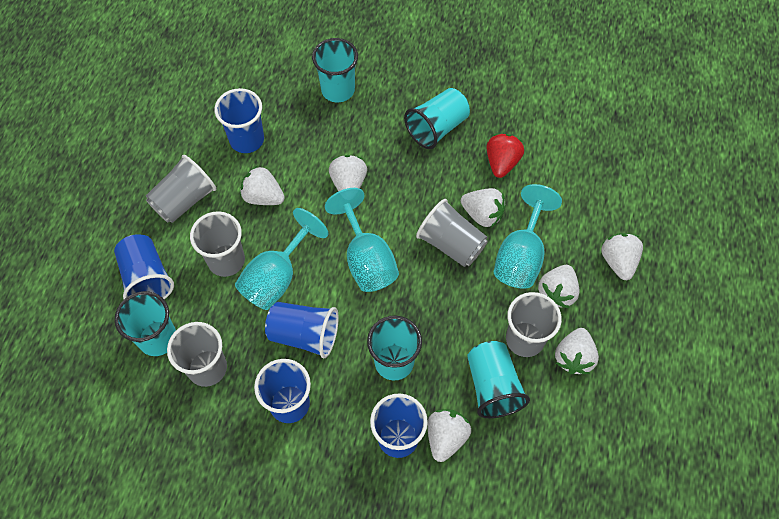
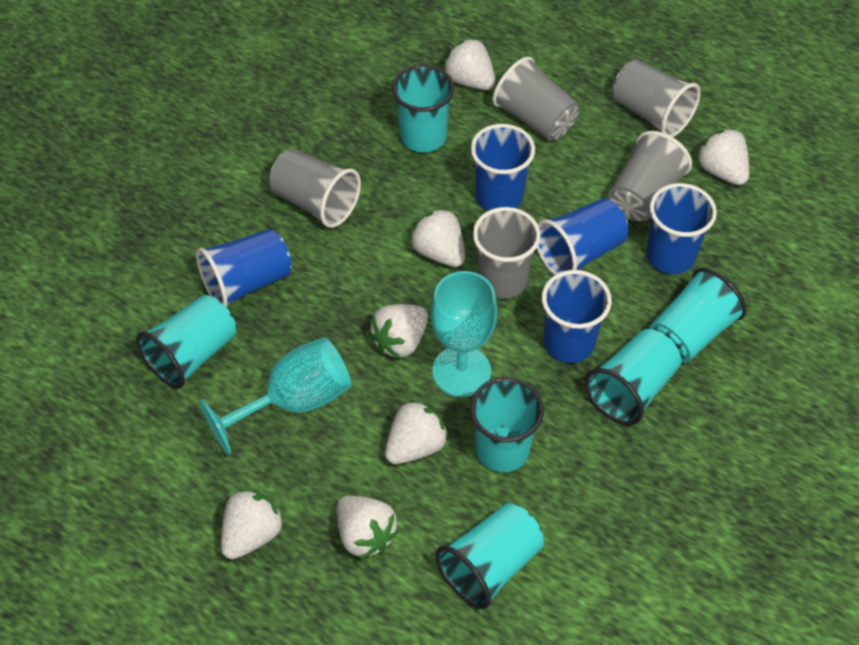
red strawberry: [487,134,524,178] = 1 -> none = 0
turquoise cup: [115,291,176,356] [312,38,358,102] [367,316,422,380] [404,88,470,149] [467,341,530,418] = 5 -> [136,295,236,389] [392,64,454,152] [436,503,544,609] [470,377,544,472] [585,329,681,425] [649,268,747,363] = 6
turquoise goblet: [235,208,329,310] [325,188,399,292] [494,184,562,289] = 3 -> [199,337,352,455] [431,271,498,397] = 2

